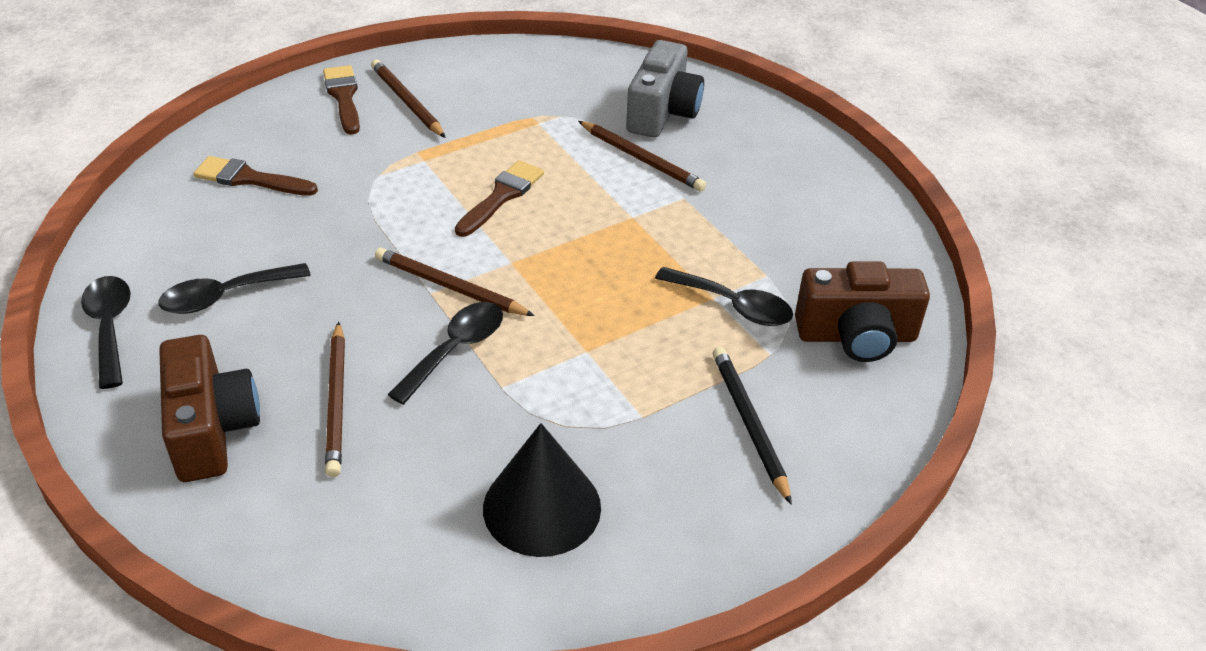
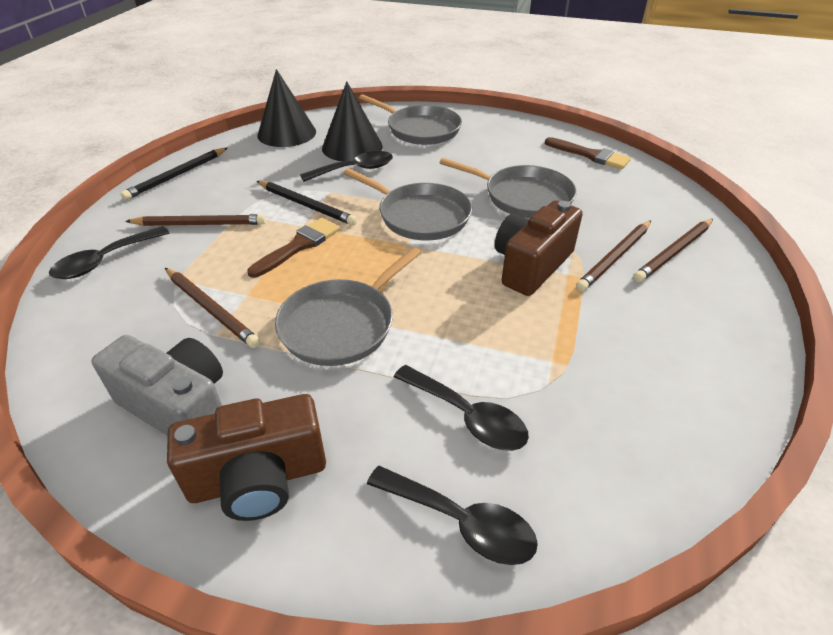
black cone: [483,423,601,557] = 1 -> [257,69,316,147] [322,82,383,161] = 2
black pencil: [713,347,792,505] = 1 -> [120,148,227,200] [257,181,357,226] = 2
brown brush: [194,156,318,196] [323,65,360,135] [455,160,544,237] = 3 -> [247,218,340,278] [545,137,631,169] = 2
grey pan: none = 0 -> [275,247,422,366] [344,168,472,240] [359,94,462,145] [439,158,577,218] = 4

